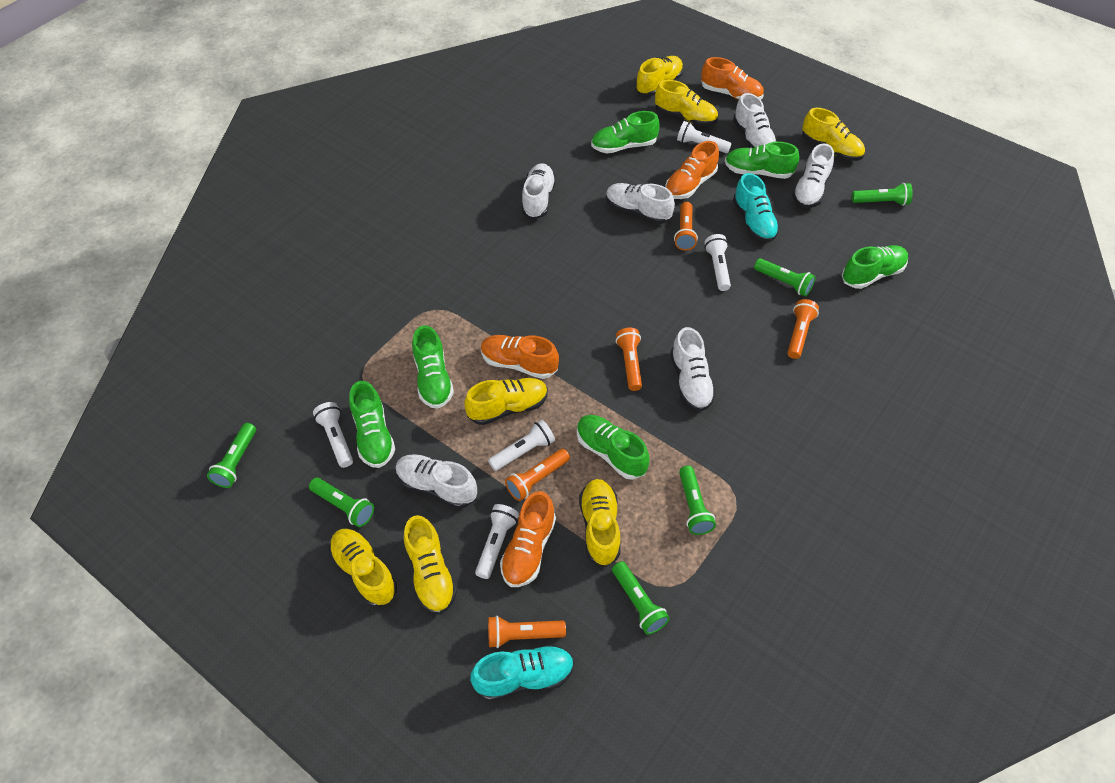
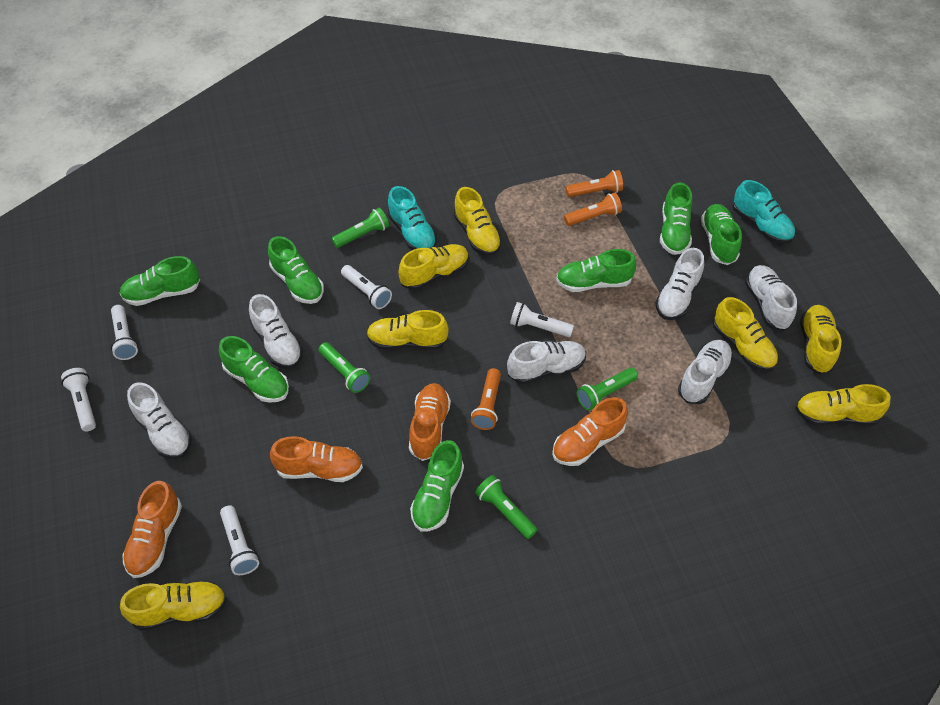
green flashlight: [207,423,256,488] [309,478,374,527] [612,561,670,635] [679,466,716,535] [754,258,816,296] [852,183,913,206] = 6 -> [319,342,370,393] [332,208,389,248] [475,475,537,539] [577,368,638,411] = 4
green shoe: [349,381,395,468] [412,325,454,409] [577,415,650,480] [591,111,660,154] [725,141,799,179] [842,245,908,289] = 6 -> [120,256,200,306] [219,336,289,403] [268,236,324,304] [410,440,464,532] [556,249,636,292] [660,182,692,255] [701,204,742,265] = 7
orange flashlight: [488,616,566,648] [505,449,570,501] [616,328,642,391] [674,202,698,251] [787,299,819,359] = 5 -> [471,368,501,430] [564,192,622,226] [566,170,623,197] = 3

